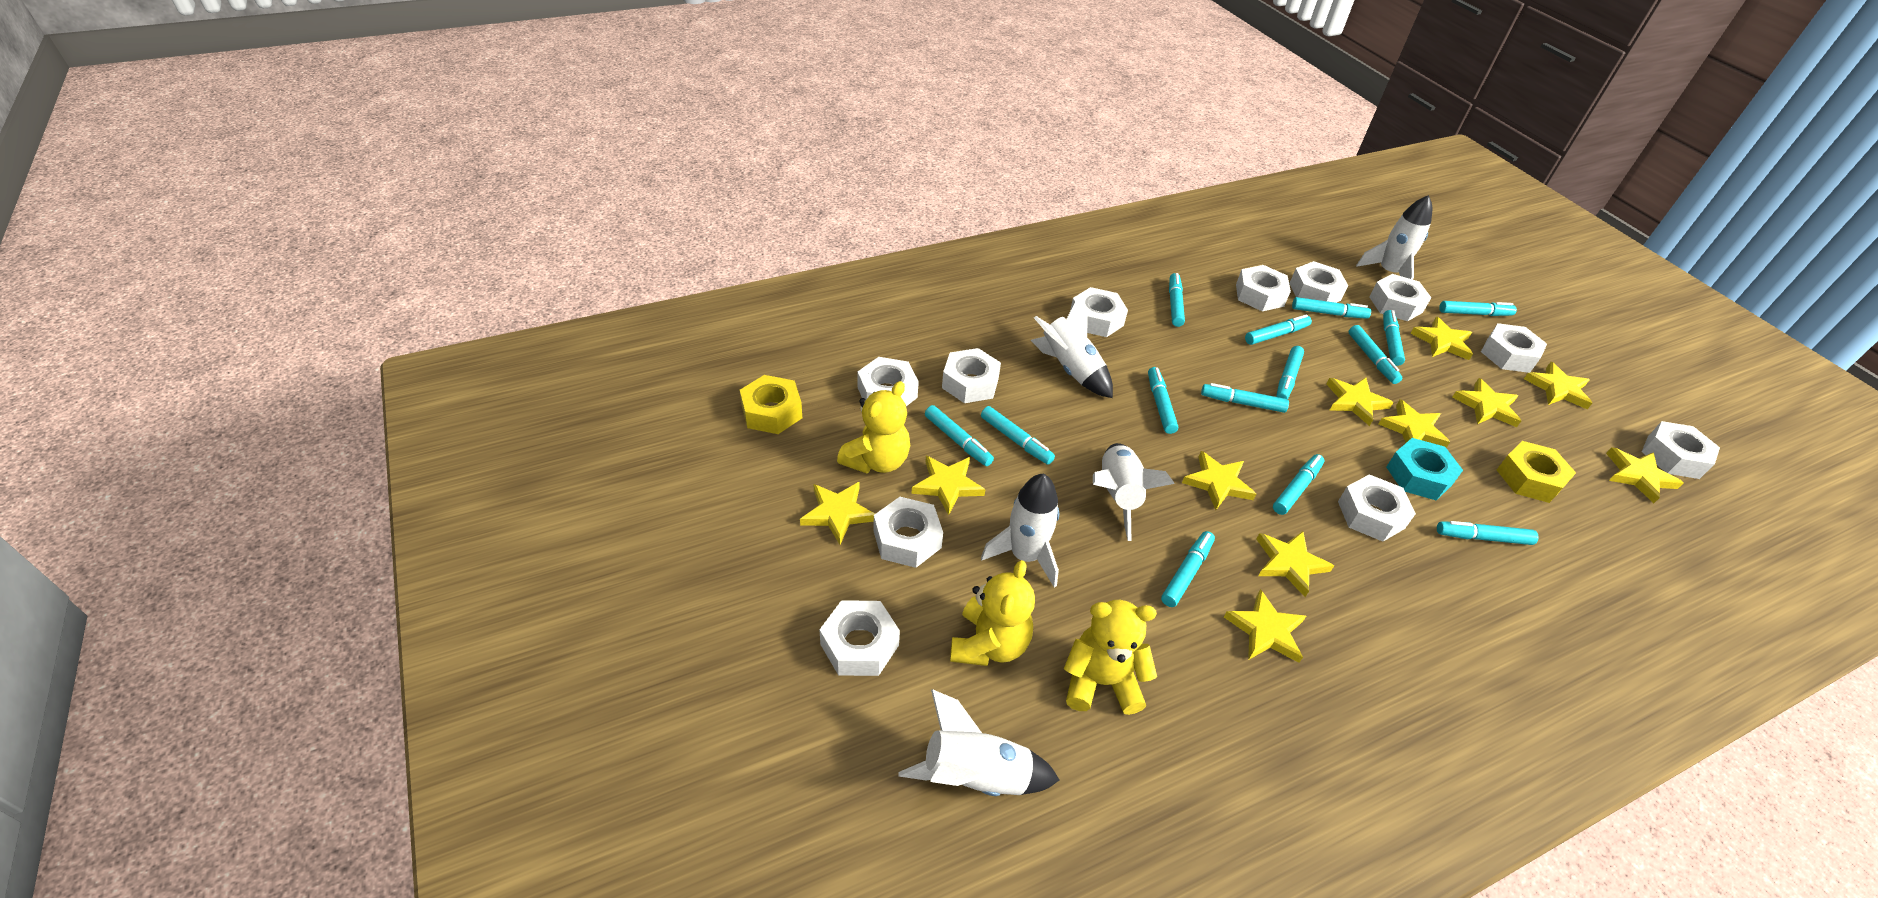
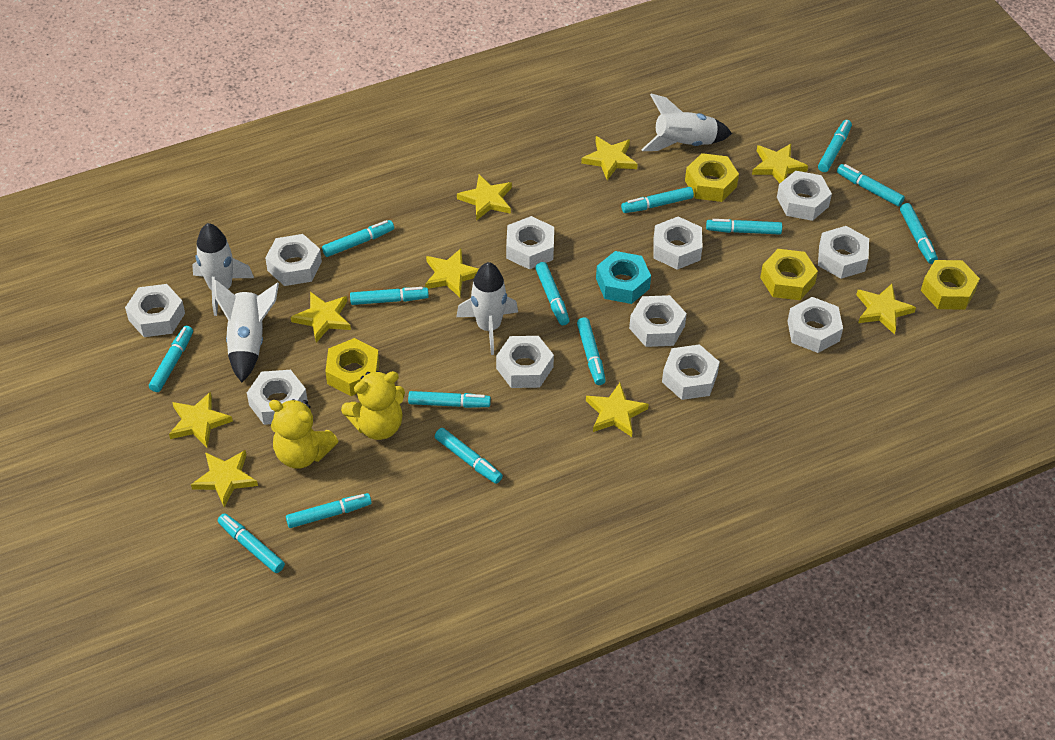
white rocket: [898,689,1059,796] [981,473,1059,587] [1030,297,1113,398] [1093,443,1175,541] [1356,195,1432,279] = 5 -> [192,223,254,316] [214,279,279,382] [456,262,518,355] [641,93,732,151] = 4
yellow nut: [740,375,802,434] [1497,441,1576,503] = 2 -> [325,338,379,396] [685,153,739,202] [760,249,818,300] [921,260,980,310] = 4
yellow star: [800,482,875,545] [912,456,986,515] [1182,451,1256,510] [1224,589,1306,663] [1256,531,1334,597] [1326,377,1394,426] [1379,400,1450,448] [1410,317,1473,360] [1452,378,1521,427] [1524,362,1592,409] [1606,447,1683,503] = 11 -> [169,392,233,447] [191,450,258,507] [291,292,351,343] [425,249,479,297] [457,174,512,221] [581,136,638,180] [586,383,649,437] [752,144,808,183] [856,284,916,334] = 9
yellow teddy bear: [837,381,910,473] [950,560,1035,666] [1064,600,1157,715] = 3 -> [269,399,338,469] [341,371,405,440] = 2

